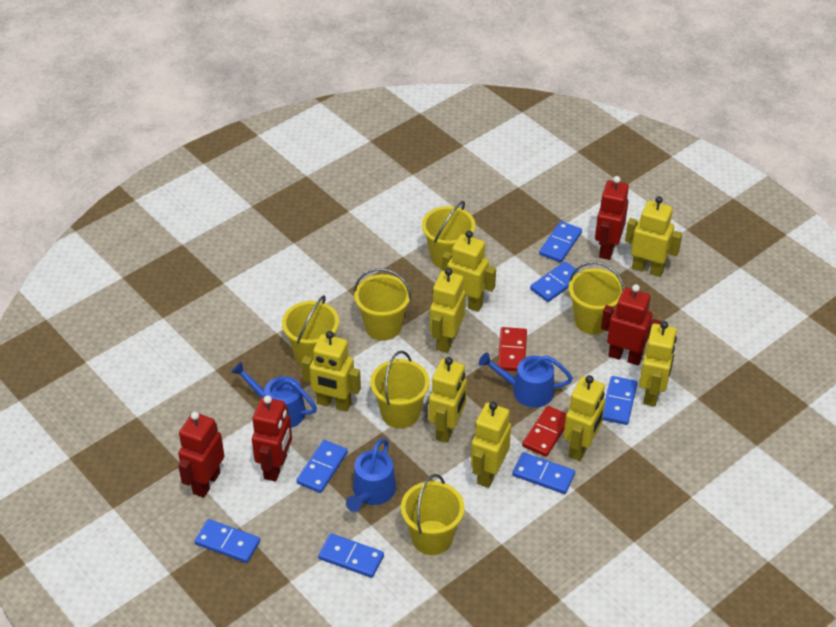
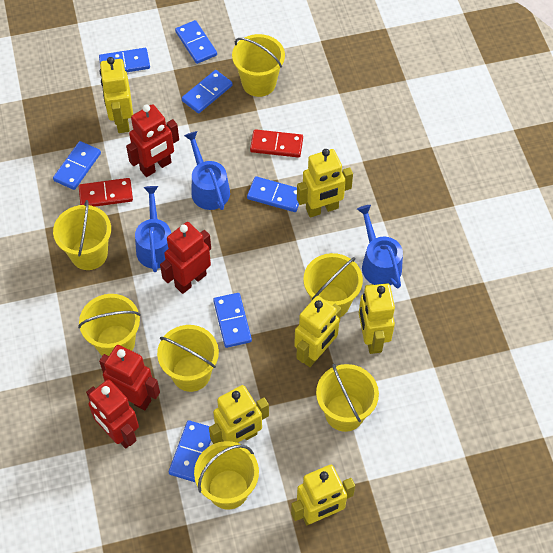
yellow bucket: [282,295,339,365] [354,268,411,341] [370,351,430,429] [401,474,465,555] [422,201,476,269] [569,261,625,334] = 6 -> [53,200,111,270] [78,294,141,356] [157,325,219,392] [194,441,259,510] [232,34,285,97] [303,253,363,317] [316,364,379,432] = 7
yellow robot: [302,331,361,412] [429,357,467,443] [430,268,466,353] [442,231,496,312] [471,402,511,488] [564,375,605,461] [625,196,682,277] [639,321,677,407] = 8 -> [100,57,133,133] [209,385,269,444] [291,465,355,525] [294,296,342,367] [297,149,353,217] [359,283,395,354] = 6

